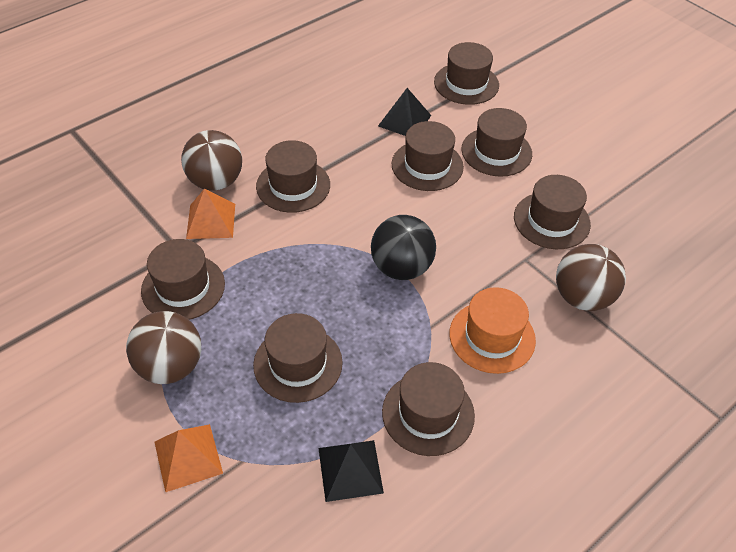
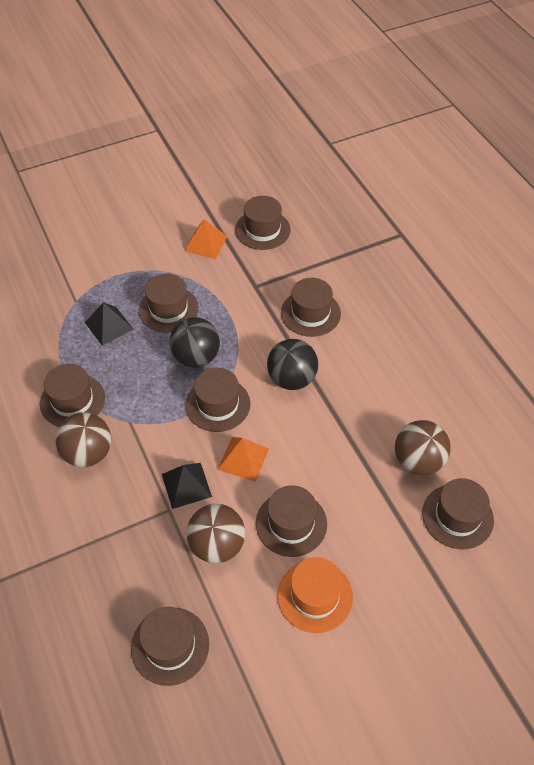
black ball: [371,215,436,280] = 1 -> [169,317,220,368] [267,339,318,390] = 2

